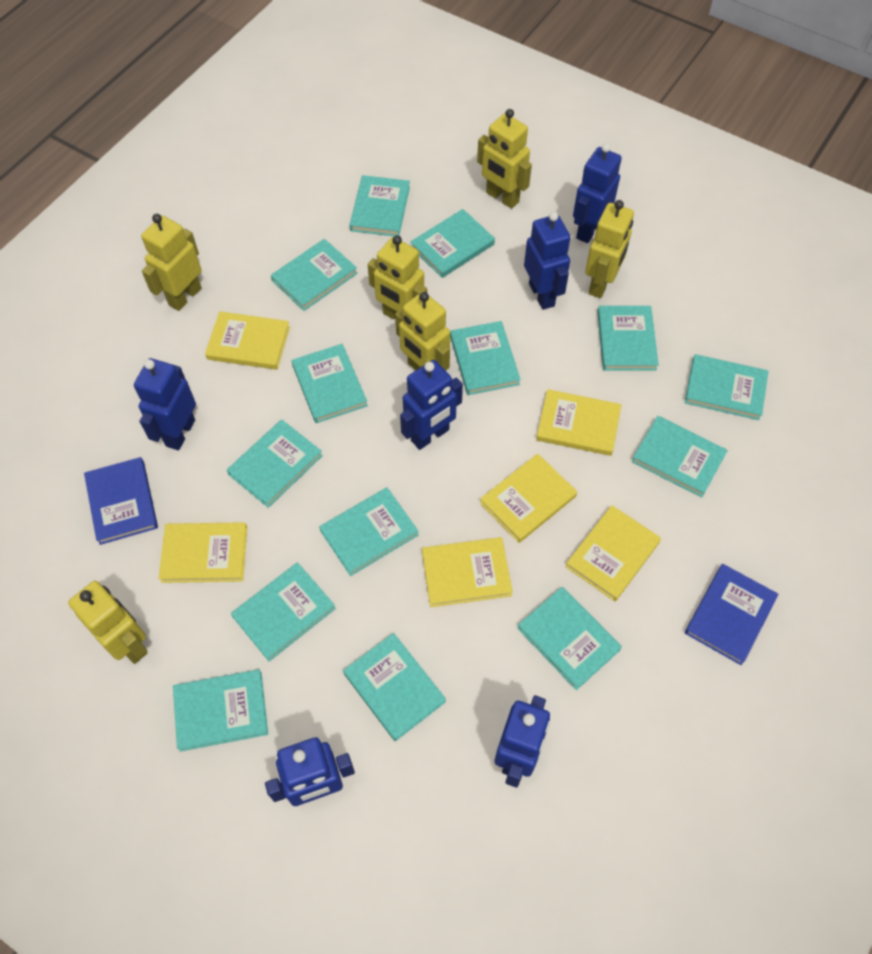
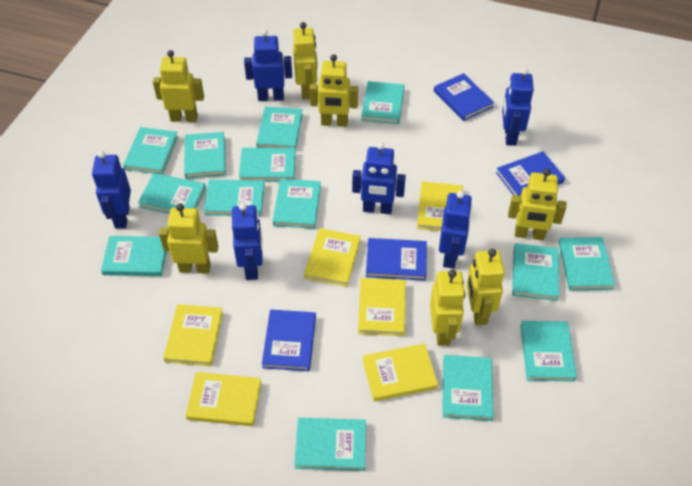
blue book: [84,457,158,545] [685,564,778,665] = 2 -> [262,310,316,371] [366,238,427,281] [434,73,494,121] [496,151,565,197] = 4
yellow robot: [68,581,147,664] [141,214,202,311] [368,235,427,319] [395,292,450,371] [477,109,532,209] [585,200,634,298] = 6 -> [153,50,204,122] [159,203,218,274] [293,22,317,99] [310,54,358,127] [430,270,465,346] [466,249,505,325] [508,168,567,240] = 7

